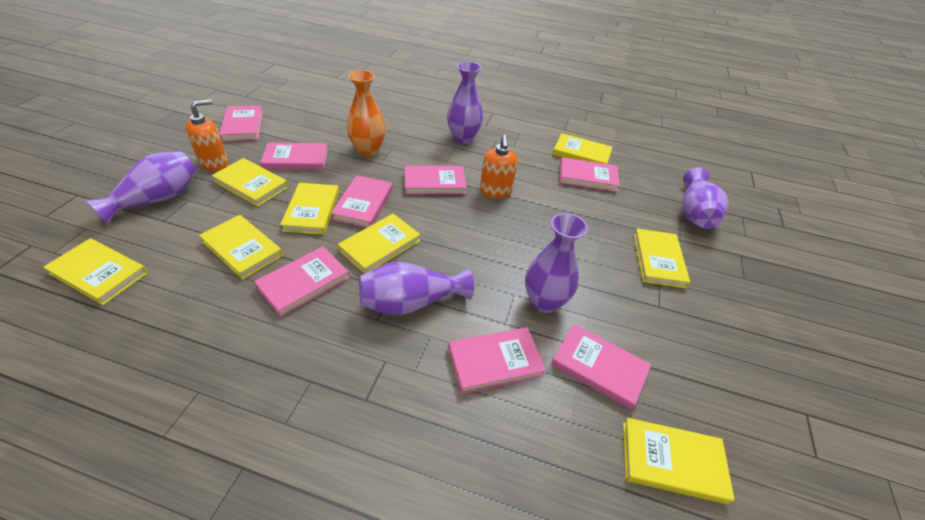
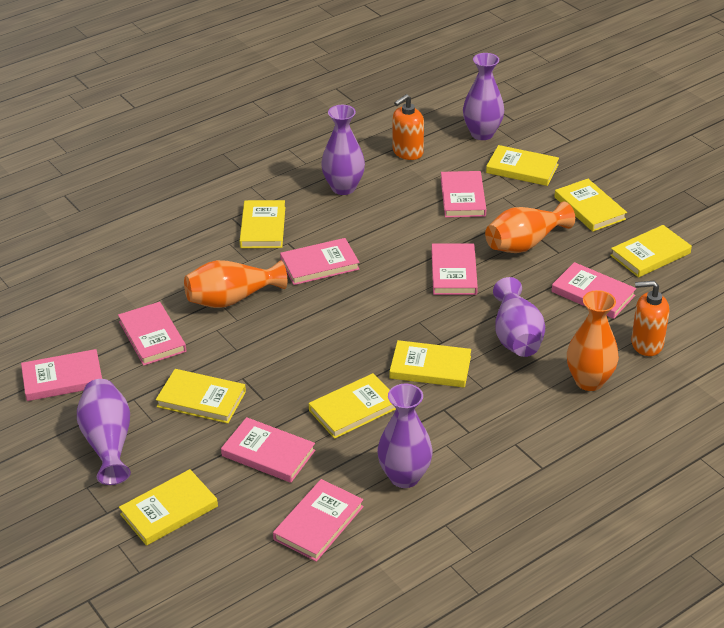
orange vase: [346,70,386,157] = 1 -> [184,260,287,308] [485,202,575,253] [567,290,619,391] = 3

